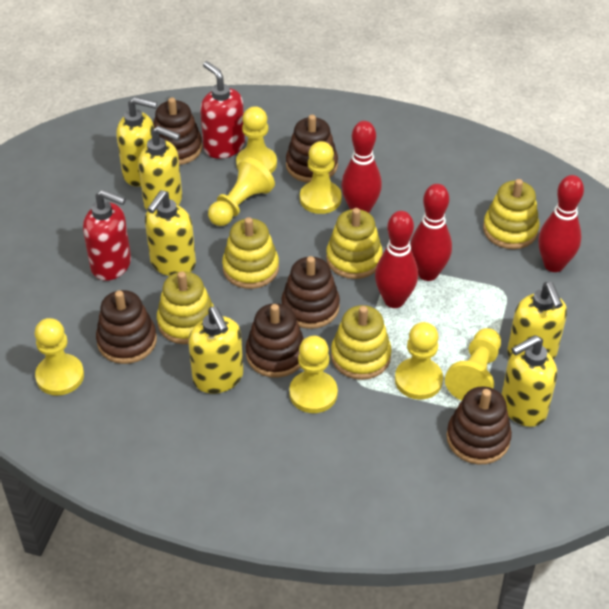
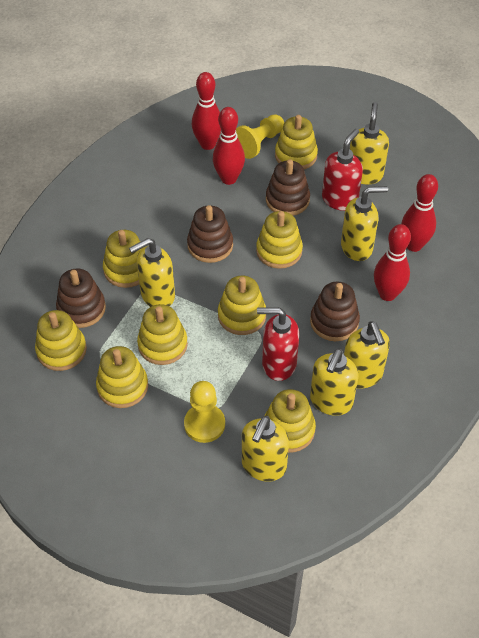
brown stacking toy: [96,290,157,364] [153,97,202,165] [246,303,304,378] [282,256,340,329] [286,115,338,183] [447,387,512,464] = 6 -> [56,269,106,328] [187,205,233,263] [266,159,310,216] [310,281,360,341] = 4
yellow pawn: [35,318,84,396] [208,157,275,226] [236,106,277,173] [289,336,338,413] [300,141,342,214] [395,322,443,400] [445,328,501,401] = 7 -> [184,381,225,443] [236,114,284,159] = 2
yellow stacking toy: [157,271,214,344] [222,217,279,289] [326,208,383,279] [331,305,392,380] [483,179,540,249] = 5 -> [35,310,87,371] [96,346,148,408] [103,230,143,288] [137,304,188,365] [218,275,266,335] [256,211,303,269] [264,389,316,453] [275,115,318,169] = 8

